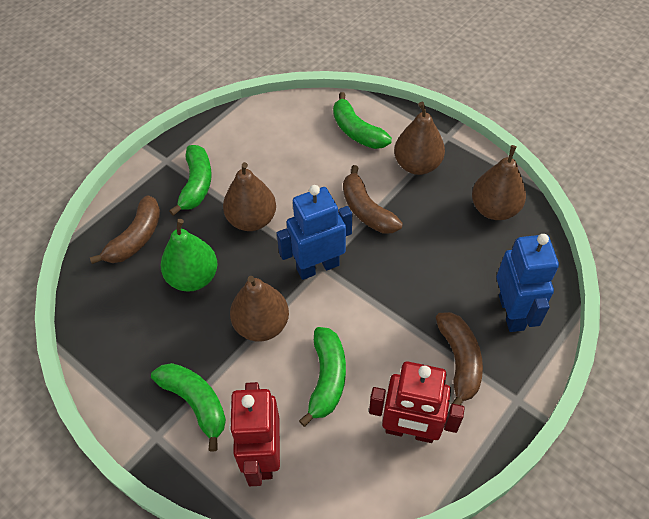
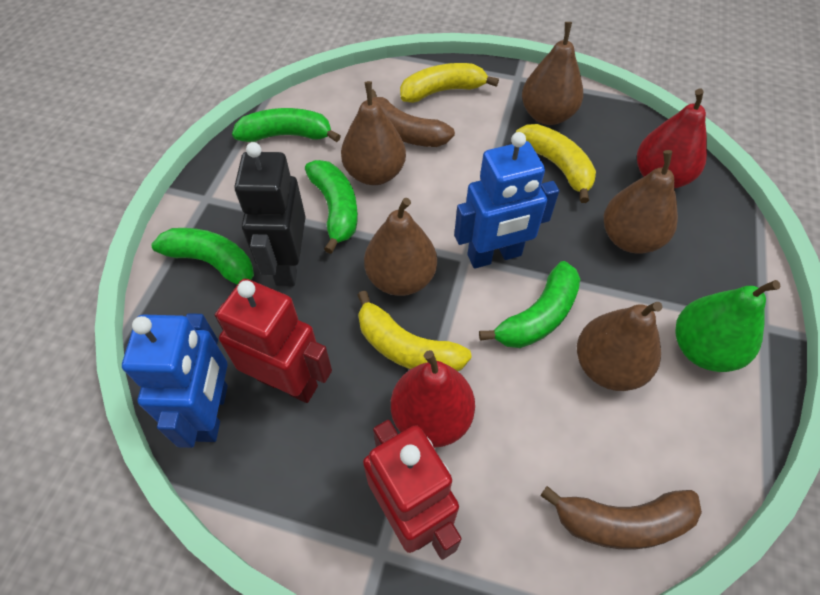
black robot: none = 0 -> [234,142,306,286] = 1
brown banana: [90,195,160,264] [343,165,403,233] [436,312,483,406] = 3 -> [372,89,455,147] [540,486,702,550] = 2
brown pear: [223,162,276,231] [230,276,289,342] [394,102,445,175] [472,145,526,220] = 4 -> [341,81,406,185] [364,198,437,296] [522,22,583,125] [577,302,662,391] [603,150,678,254] = 5
red pear: none = 0 -> [391,350,475,448] [637,89,707,188] = 2
yellow banana: none = 0 -> [358,290,472,371] [400,63,499,103] [516,124,596,203] = 3

